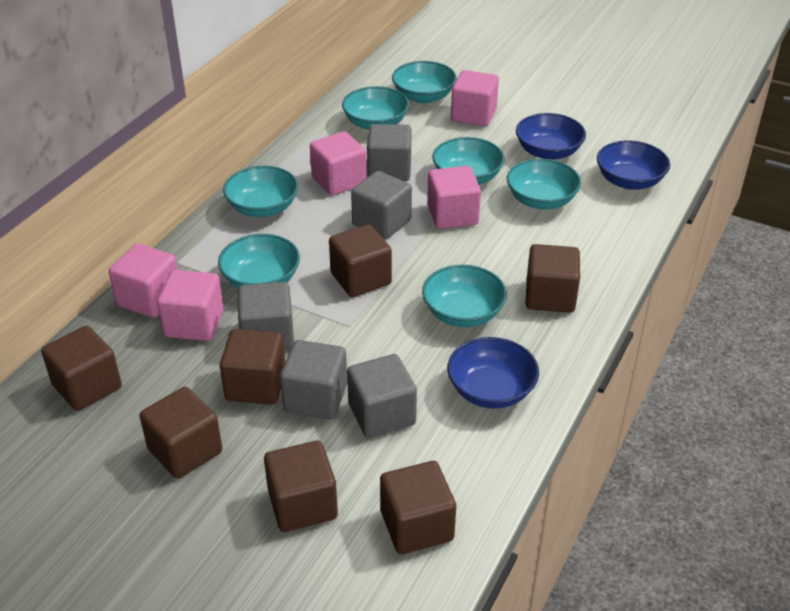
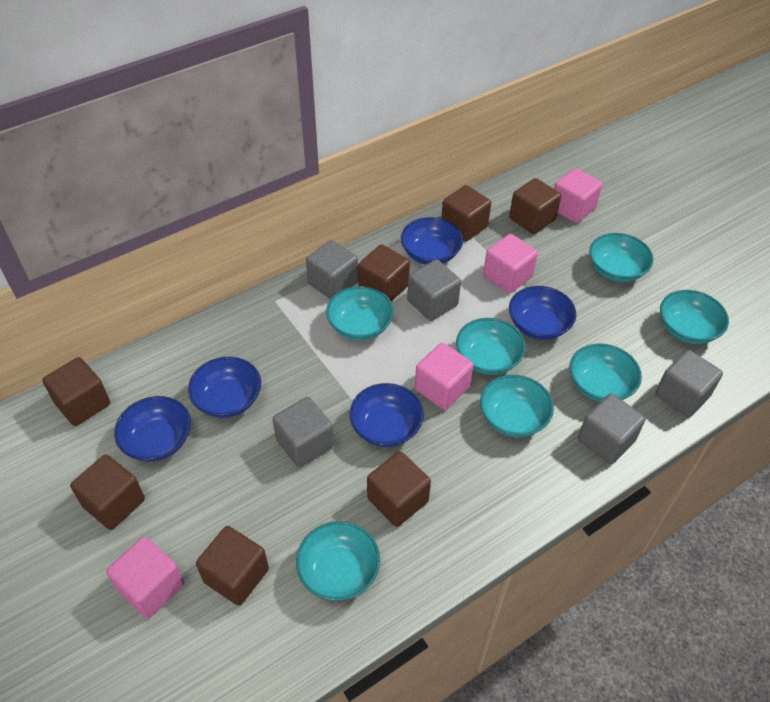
blue bowl: [447,337,539,409] [516,113,586,160] [597,140,670,190] = 3 -> [114,396,191,462] [188,357,261,418] [349,383,424,447] [401,217,463,265] [509,286,576,340] = 5
pink cube: [109,244,178,318] [157,270,224,341] [310,131,367,196] [427,166,481,229] [451,70,499,126] = 5 -> [106,537,184,618] [415,343,474,410] [483,234,538,294] [554,168,603,223] = 4

